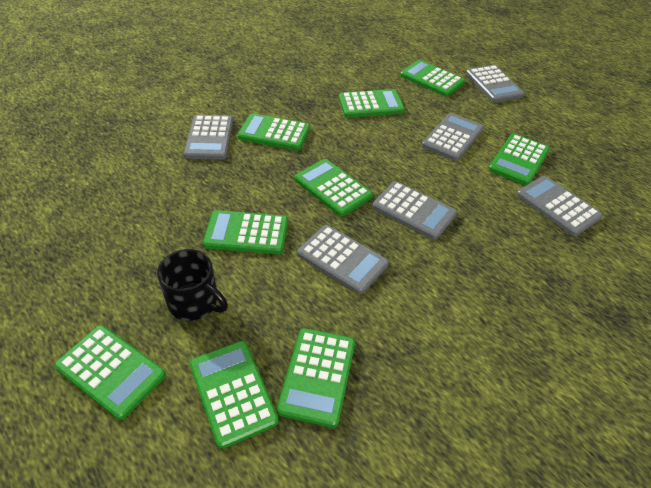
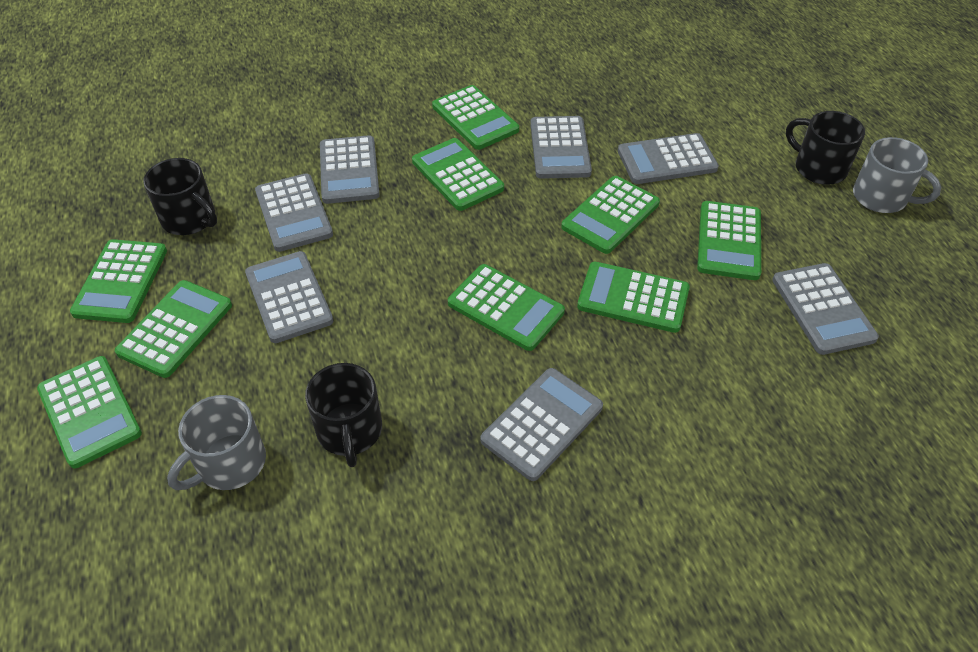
black mug: [157,249,228,321] = 1 -> [143,158,217,235] [305,363,382,467] [786,111,865,185] = 3
grey calculator: [184,115,233,159] [297,225,389,294] [372,181,457,240] [422,113,484,161] [466,65,525,103] [516,176,602,236] = 6 -> [245,251,333,343] [255,173,333,252] [320,135,380,204] [481,368,603,481] [530,116,592,179] [618,133,719,184] [772,263,879,355] = 7
grey mug: none = 0 -> [167,395,266,490] [853,137,941,213] = 2

